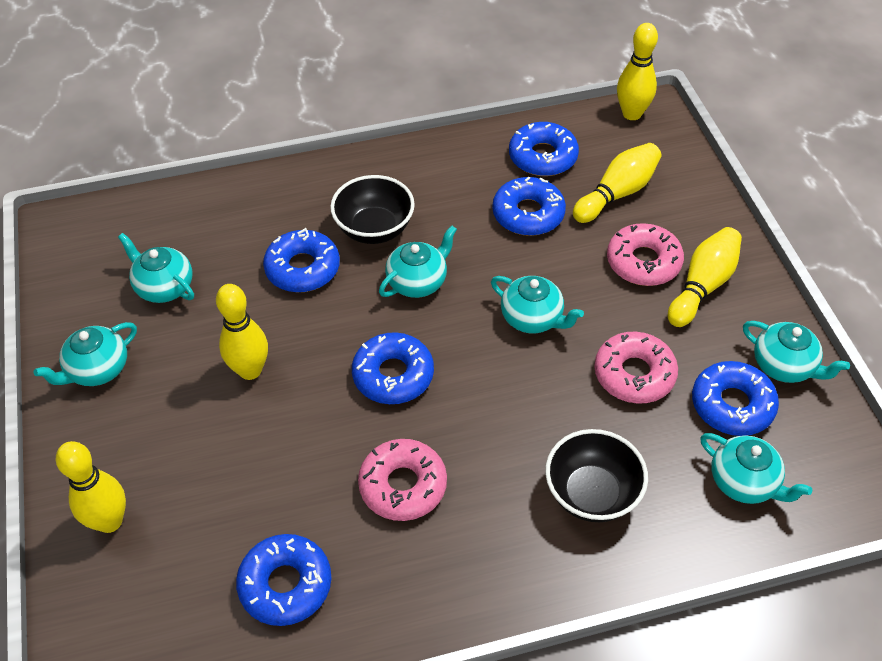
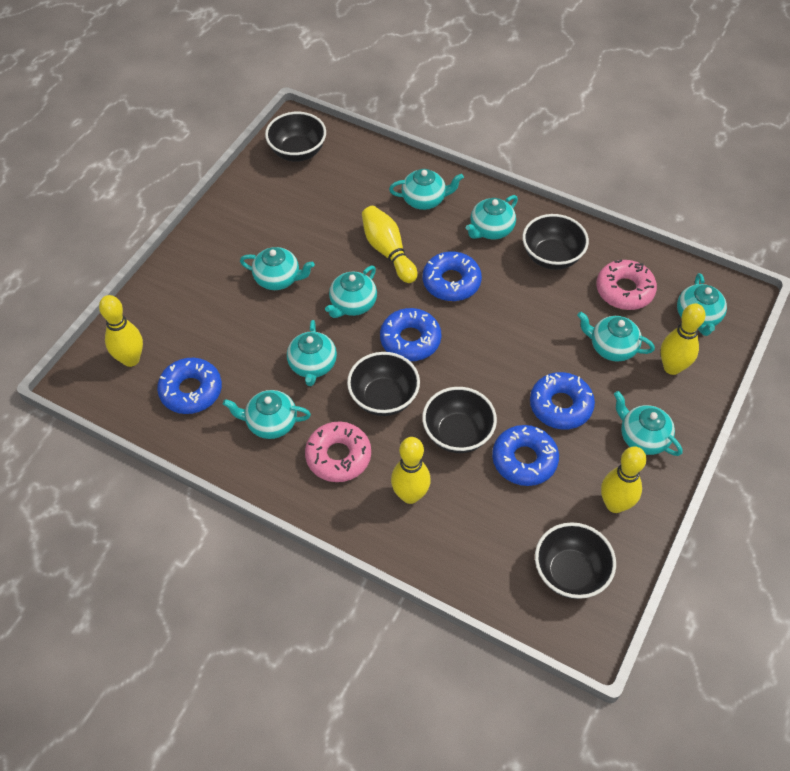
black bowl: [330,175,415,244] [545,429,648,522] = 2 -> [265,112,326,162] [347,352,420,416] [422,387,497,453] [523,214,589,270] [535,522,616,599] = 5
blue donut: [236,534,332,626] [263,228,340,292] [352,332,434,404] [492,177,566,236] [509,122,579,176] [692,361,779,436] = 6 -> [157,358,222,414] [380,308,441,361] [423,251,482,301] [492,425,559,486] [530,372,595,430] = 5
pink donut: [358,439,447,521] [594,332,678,404] [607,223,684,286] = 3 -> [305,422,371,482] [596,260,657,310] = 2
turquoise teapot: [34,322,137,386] [118,233,194,303] [379,225,457,298] [491,276,584,334] [700,433,812,504] [743,321,850,383] = 6 -> [223,390,311,439] [240,247,315,290] [287,320,337,386] [325,266,377,318] [389,169,464,210] [466,195,518,239] [577,312,655,362] [614,391,682,456] [677,273,727,336] = 9

